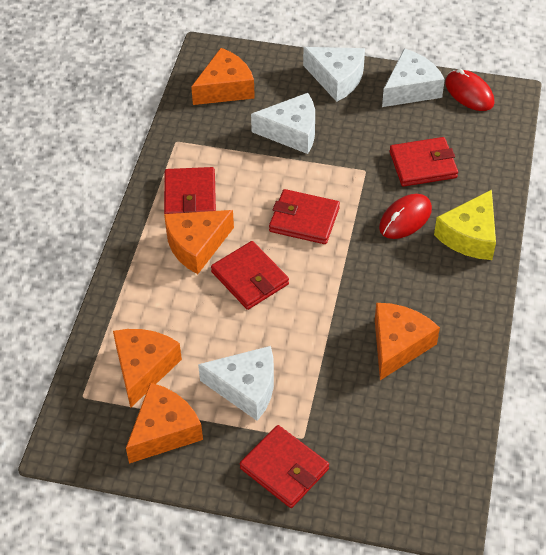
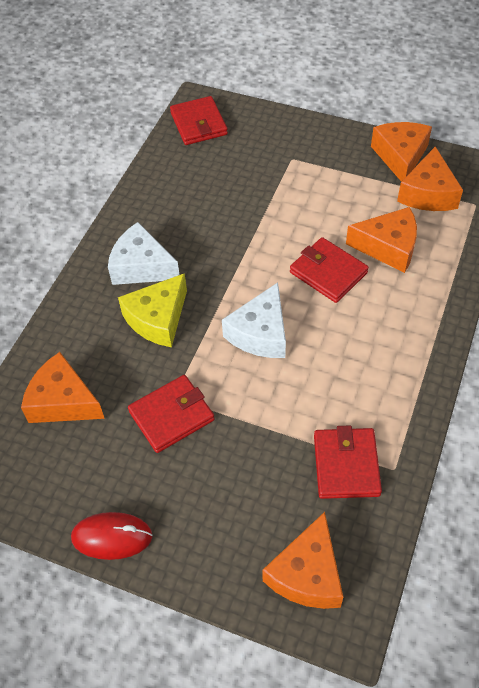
red mouse: [379,194,432,239] [445,69,495,111] = 2 -> [71,512,152,560] = 1
red wallet: [164,167,216,214] [211,241,289,310] [240,425,329,508] [269,189,340,244] [390,137,458,187] = 5 -> [128,375,215,453] [170,96,228,145] [290,237,369,303] [314,425,382,499] = 4
white cheese: [198,346,274,421] [251,93,315,154] [303,47,365,102] [382,48,445,107] = 4 -> [108,222,180,285] [222,282,286,358] = 2

